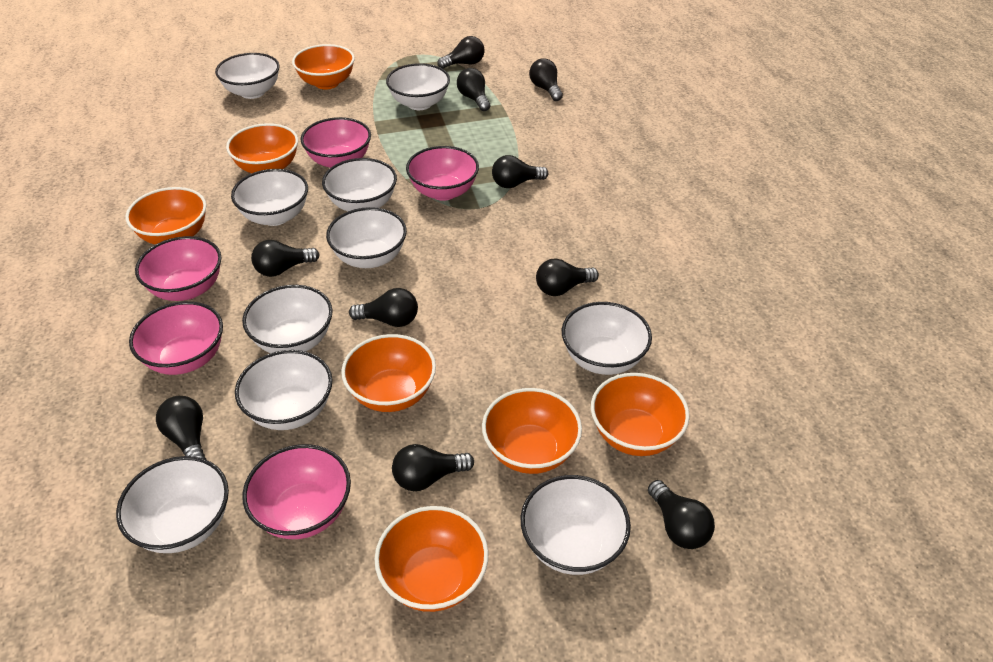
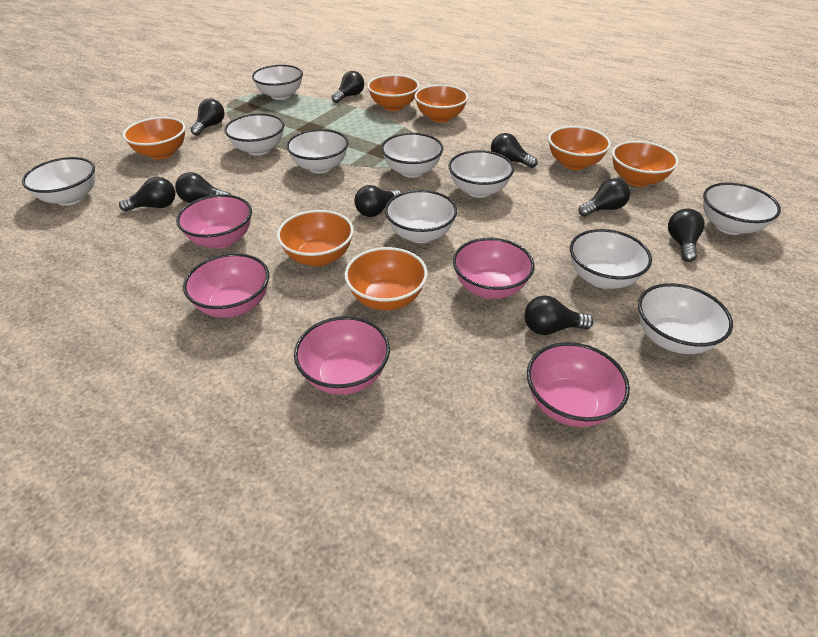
black light bulb: [156,396,206,459] [251,240,320,277] [349,288,418,327] [392,444,474,491] [438,36,484,69] [457,68,490,111] [492,155,548,188] [529,58,563,101] [536,258,599,296] [648,480,715,549] = 10 -> [119,177,175,212] [175,172,231,203] [190,99,225,136] [332,71,364,103] [355,185,401,217] [491,133,538,168] [524,296,594,335] [578,178,630,217] [668,209,705,262] = 9

